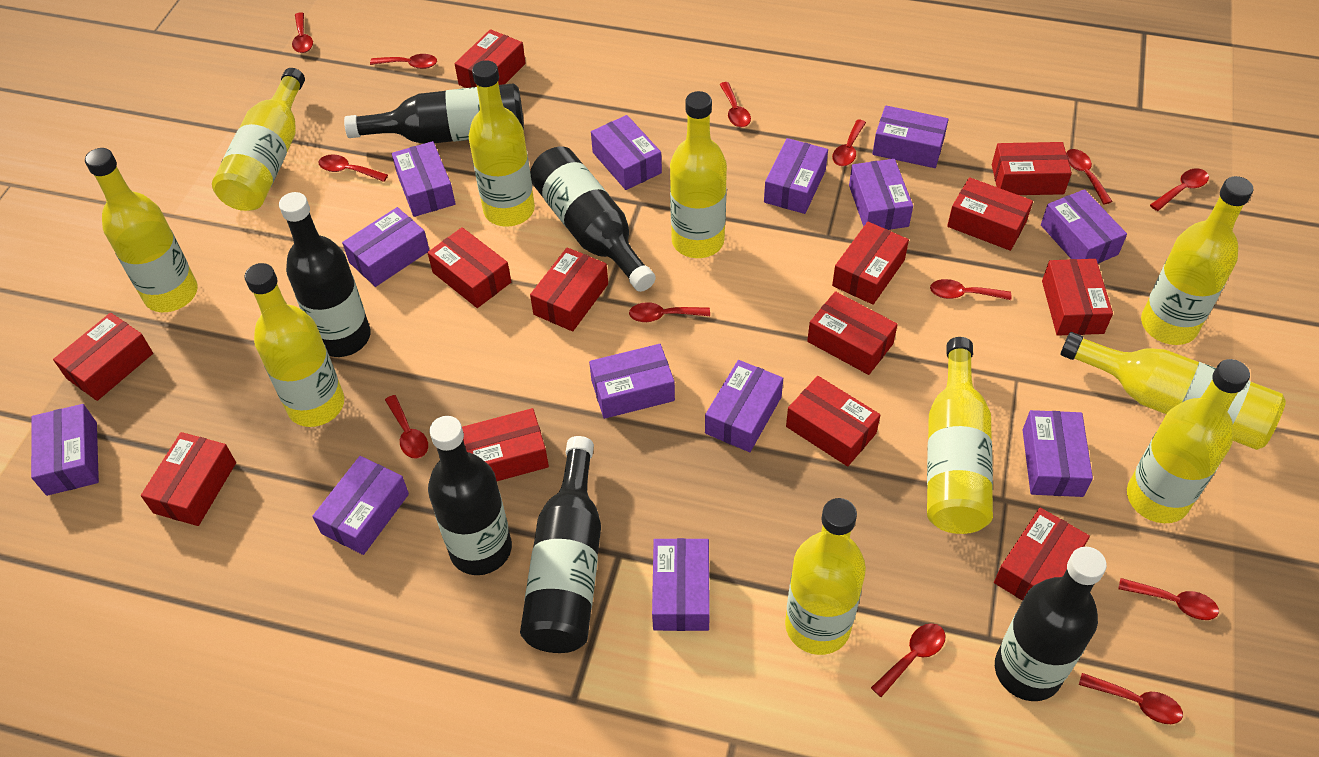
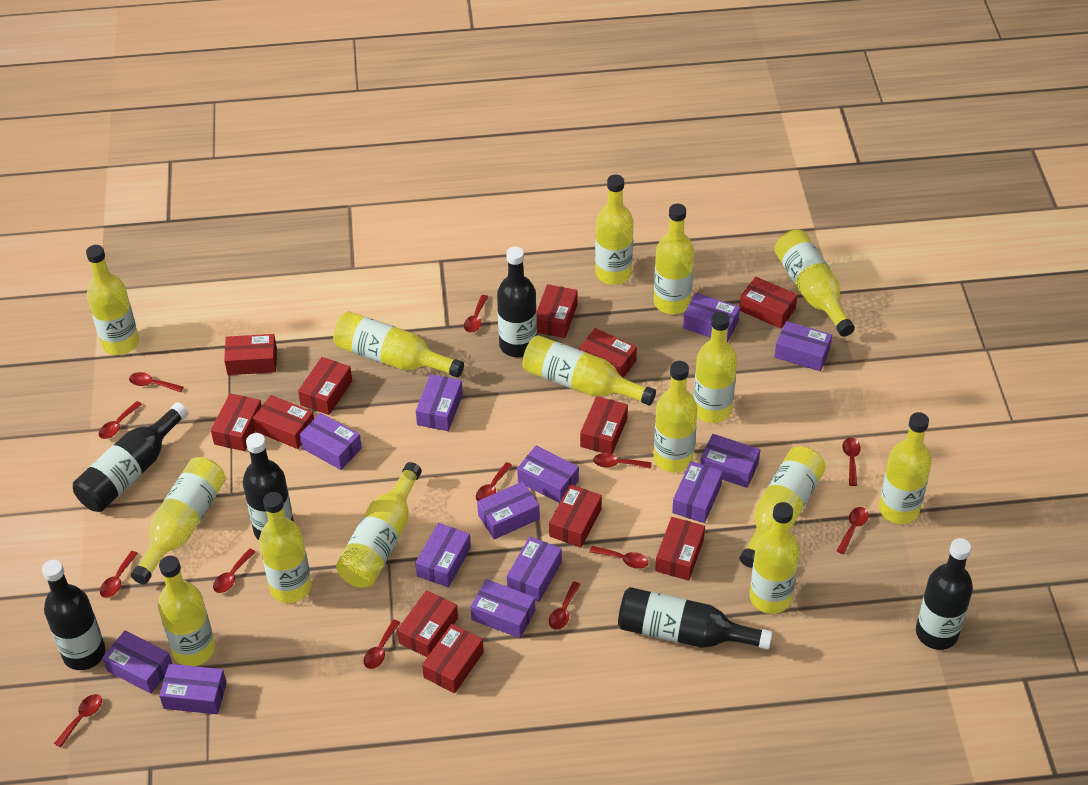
red box: [53,313,153,401] [141,432,236,526] [427,227,511,308] [454,29,526,88] [462,408,549,481] [530,247,608,332] [786,376,880,466] [807,291,898,375] [832,222,909,305] [947,177,1033,251] [992,142,1072,195] [994,508,1090,600] [1042,259,1113,336] = 13 -> [211,393,262,451] [224,334,277,375] [253,395,314,449] [298,357,352,415] [397,590,458,657] [422,624,484,693] [537,284,578,338] [549,484,602,548] [579,328,637,378] [580,396,628,454] [655,517,705,581] [740,277,797,329] = 12
yellow bottle: [85,148,198,312] [212,68,305,211] [244,263,344,427] [469,60,535,227] [670,91,727,258] [785,498,866,655] [927,337,993,534] [1061,332,1286,450] [1127,359,1250,523] [1141,176,1254,345] = 10 -> [86,245,139,355] [131,457,226,584] [158,556,215,666] [259,492,312,603] [333,311,464,377] [336,462,422,588] [522,335,656,405] [595,175,634,285] [654,204,694,314] [654,361,697,472] [694,312,737,423] [740,446,826,568] [750,502,800,614] [774,230,855,337] [879,412,932,524] = 15

